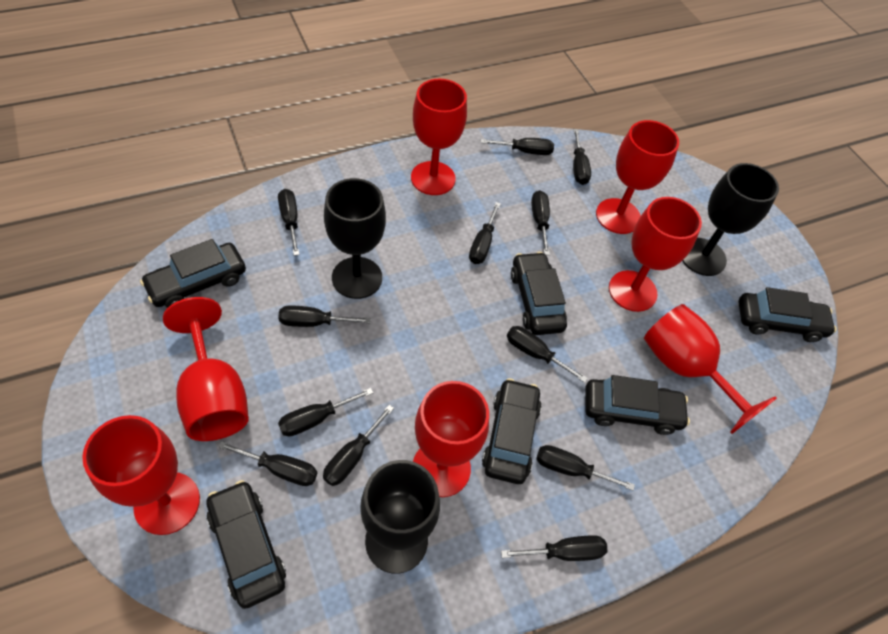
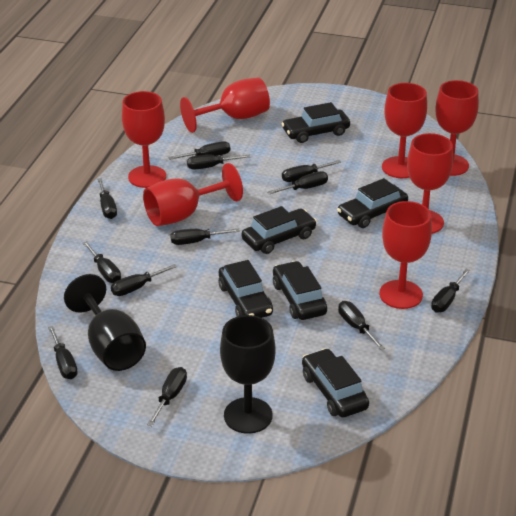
black goblet: [324,178,386,299] [360,460,440,574] [682,163,779,276] = 3 -> [64,274,146,371] [220,315,275,434] = 2

